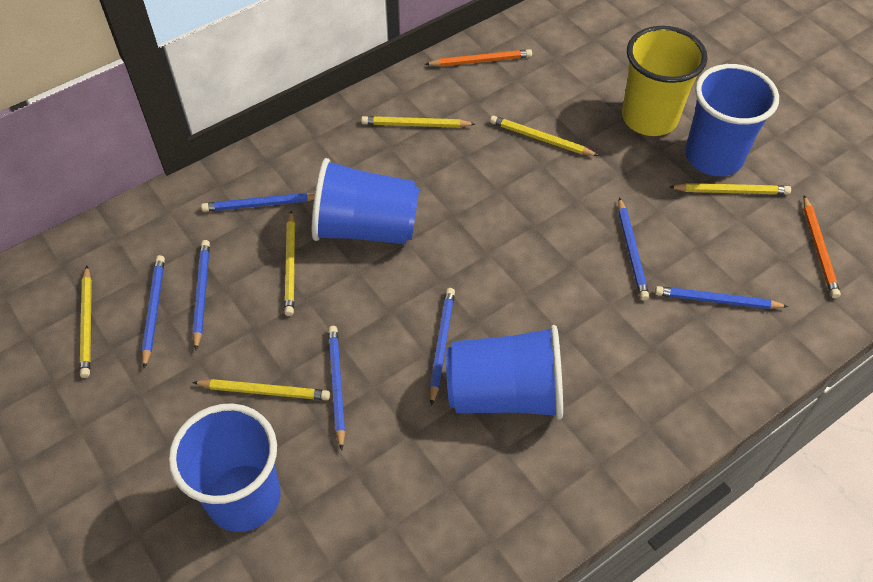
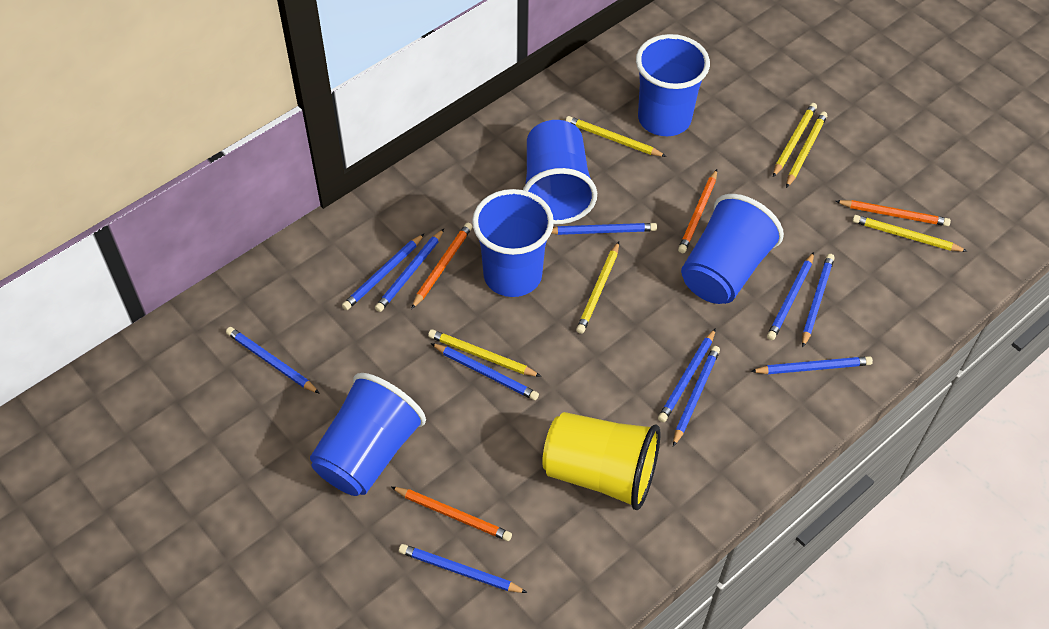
blue cup: [168,403,281,532] [312,158,420,245] [446,325,563,419] [685,64,779,176] = 4 -> [310,373,426,496] [472,189,554,297] [523,120,597,224] [636,34,710,136] [681,194,784,304] = 5
blue pencil: [142,255,165,369] [192,240,210,350] [201,193,315,212] [328,326,345,451] [429,288,455,406] [618,197,649,301] [655,286,789,309] = 7 -> [226,327,320,394] [342,234,424,310] [375,229,444,312] [399,544,528,593] [431,343,539,400] [551,223,657,235] [658,328,716,422] [673,346,720,446] [750,356,873,374] [767,252,814,340] [802,254,835,348] = 11
orange pencil: [425,49,532,67] [803,195,841,298] = 2 -> [391,487,512,541] [411,223,473,309] [678,169,717,253] [835,200,951,226] = 4

